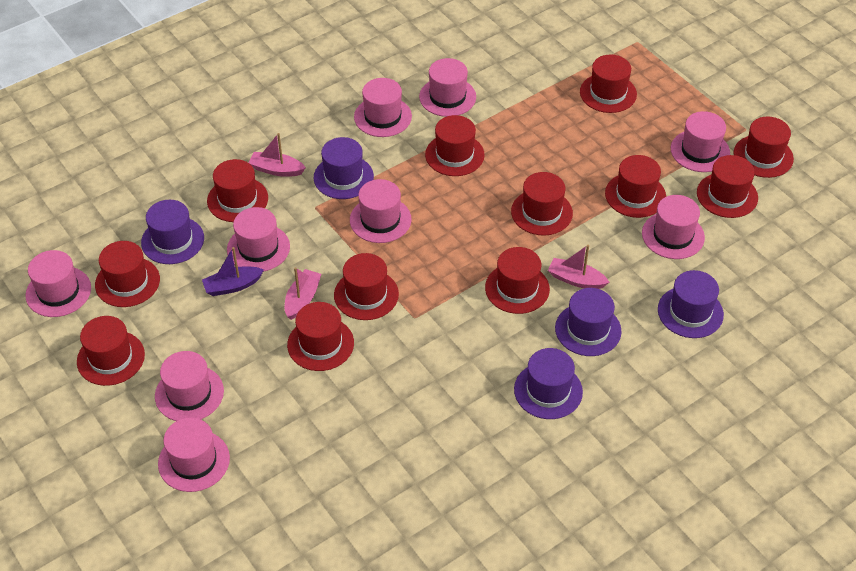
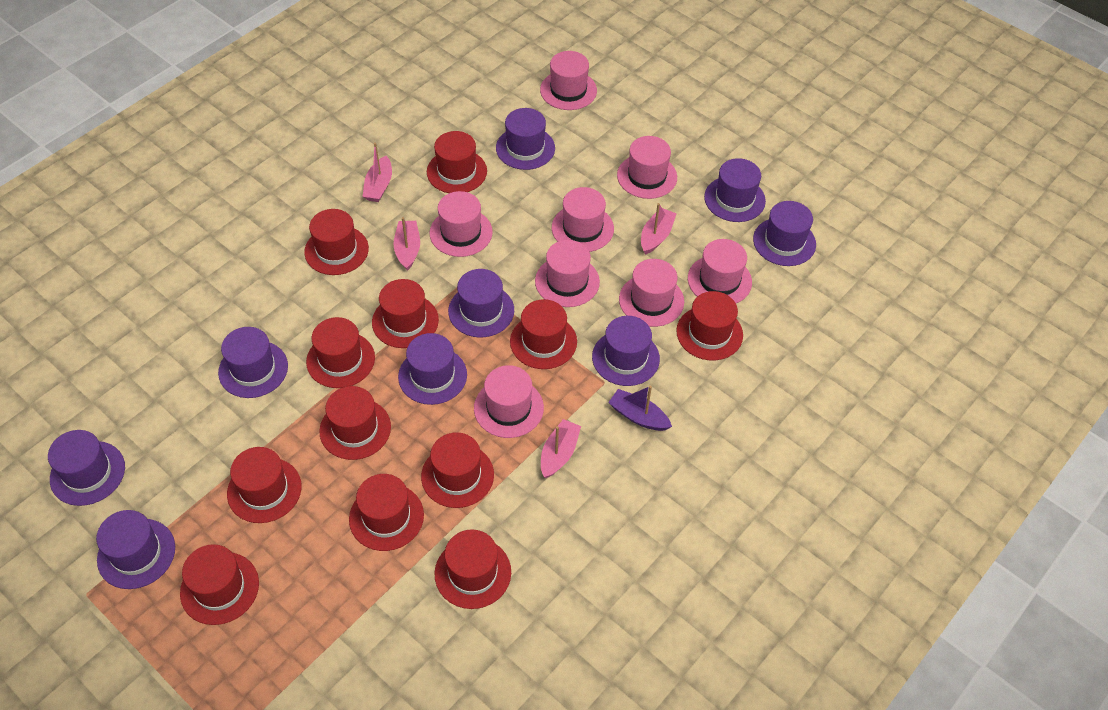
pink boat: [249,133,306,177] [285,267,321,320] [548,245,609,289] = 3 -> [362,143,392,202] [393,217,420,271] [541,419,581,478] [641,203,677,255] = 4
pink hat: [25,250,91,317] [155,351,224,421] [158,418,230,492] [227,207,290,272] [350,179,412,243] [354,78,412,137] [419,58,476,117] [642,195,705,259] [671,111,730,172] = 9 -> [429,191,493,257] [474,365,544,438] [535,240,600,307] [540,51,597,110] [552,187,614,252] [617,136,677,199] [619,259,684,327] [688,239,752,303] = 8
purple hat: [141,200,204,264] [313,137,374,199] [514,348,583,419] [555,288,622,356] [658,270,724,338] = 5 -> [48,430,125,506] [96,510,175,589] [218,327,288,398] [398,333,467,405] [448,269,514,338] [496,108,555,170] [592,316,660,386] [704,158,766,222] [753,201,816,266] = 9

